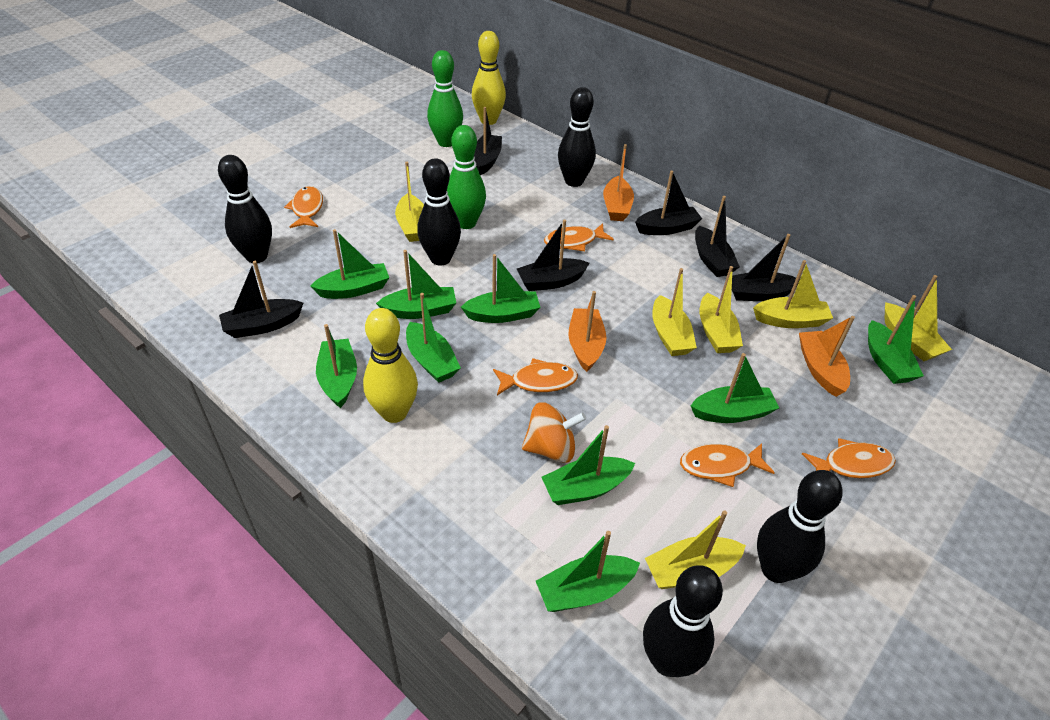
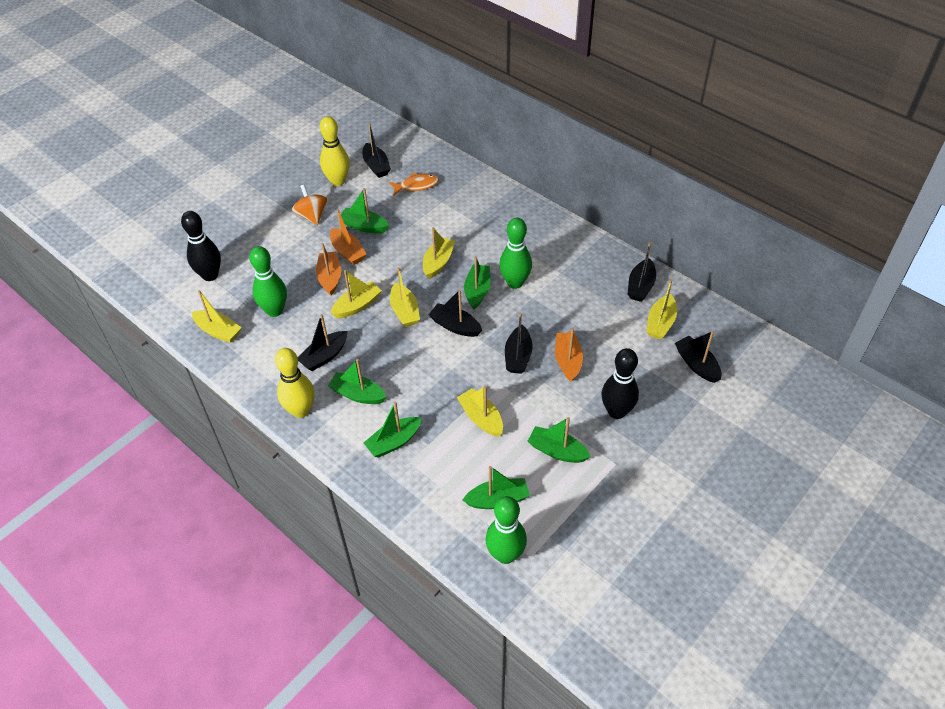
black bowling pin: [218,155,272,263] [417,158,461,265] [558,87,596,187] [643,565,723,677] [757,470,843,583] = 5 -> [181,211,221,281] [601,348,639,419] = 2
green boat: [310,229,389,299] [316,324,357,408] [376,250,456,319] [406,293,461,383] [461,254,541,323] [536,531,640,612] [542,425,635,505] [691,353,779,423] [868,295,924,384] = 9 -> [328,359,386,404] [341,188,389,233] [364,402,422,458] [463,466,530,509] [464,256,491,309] [528,417,591,463] = 6
green bowling pin: [427,50,463,147] [447,125,486,229] = 2 -> [249,246,287,317] [485,496,527,564] [499,218,532,289] = 3
orange fish: [284,186,323,228] [493,358,578,395] [544,223,614,251] [680,443,775,487] [802,438,896,478] = 5 -> [389,173,439,196] = 1

